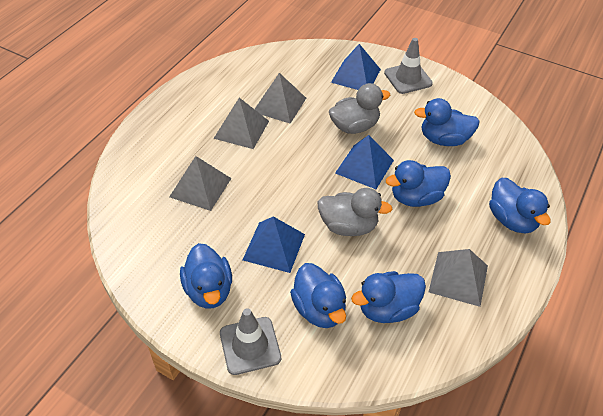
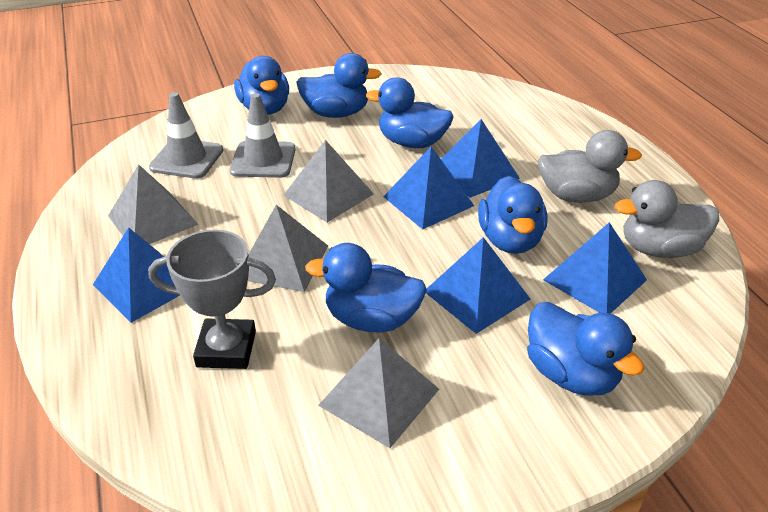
blue pyramid: [243,216,305,273] [331,44,381,90] [335,135,394,189] = 3 -> [93,227,180,323] [383,146,474,229] [426,237,530,334] [441,119,520,198] [543,222,647,314] = 5
grey trophy: none = 0 -> [148,230,276,369] = 1

